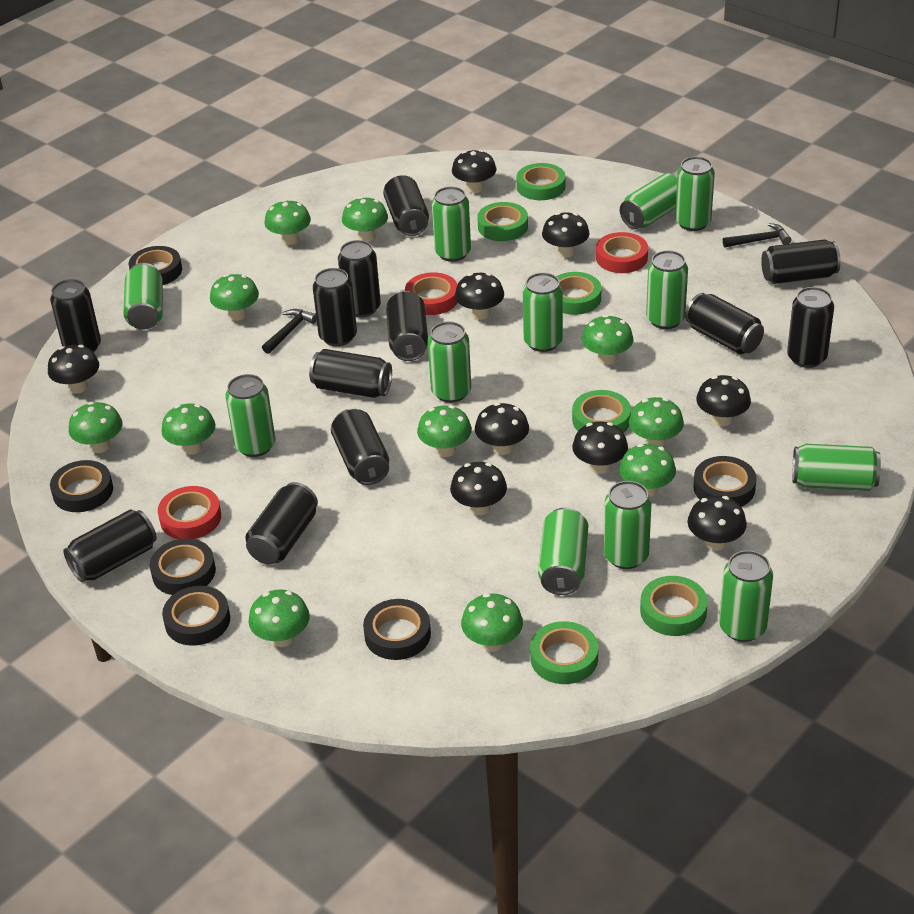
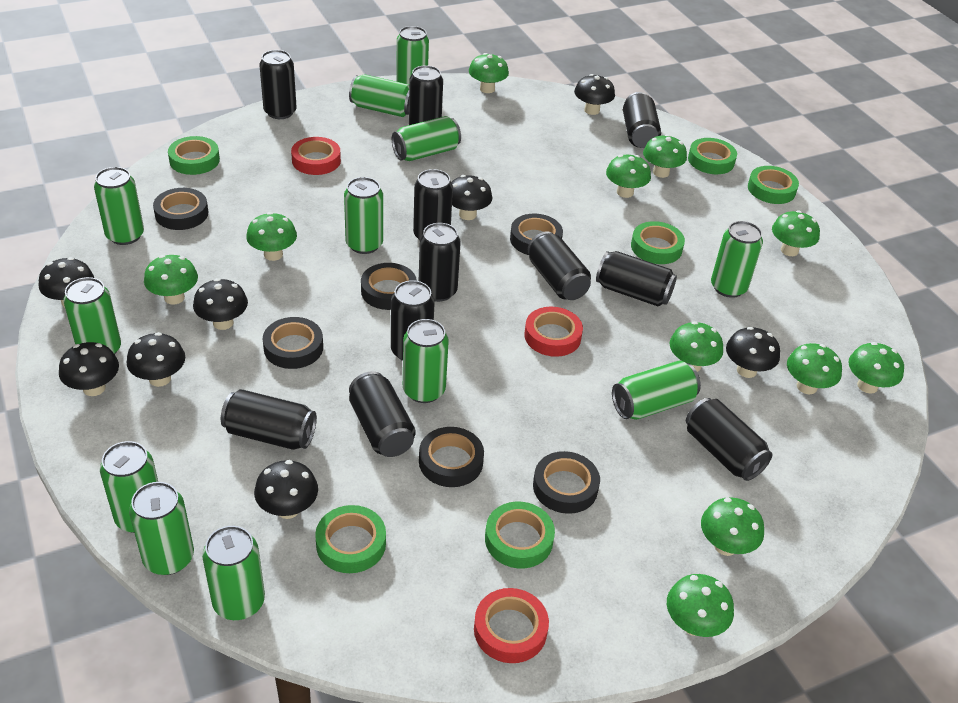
black can: [50,279,101,352] [63,509,157,582] [245,482,318,564] [309,349,392,398] [313,268,357,346] [331,409,389,485] [338,240,381,317] [383,175,429,236] [386,291,428,361] [685,293,764,354] [761,239,841,284] [787,287,834,368] = 12 -> [221,389,317,450] [259,50,297,119] [349,371,416,457] [391,280,435,361] [409,65,443,125] [413,169,453,241] [419,223,461,302] [528,231,591,300] [596,251,677,307] [623,92,661,148] [686,398,773,481] = 11
black hammer: [262,309,317,354] [723,223,791,248] = 2 -> none = 0
black mushroom: [48,345,99,394] [450,462,507,515] [452,150,496,193] [455,273,504,320] [475,403,529,455] [542,212,589,258] [572,421,628,474] [687,495,747,551] [696,375,751,427] = 9 -> [38,257,94,307] [59,342,119,396] [127,332,185,387] [193,278,248,330] [254,460,318,519] [451,175,492,220] [574,74,615,115] [726,327,780,378] = 8

